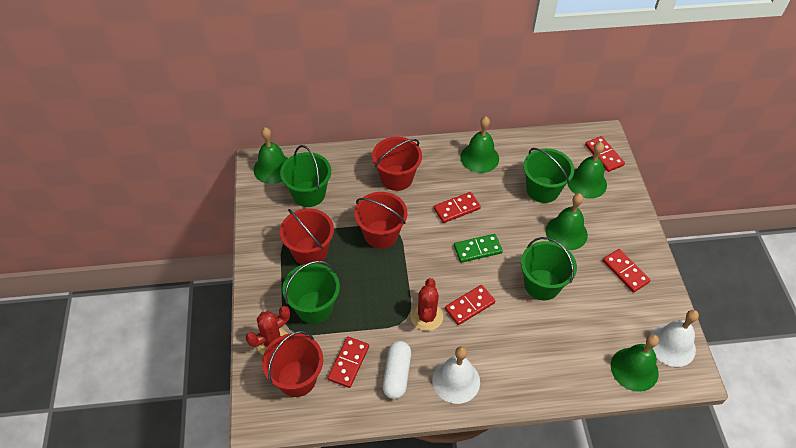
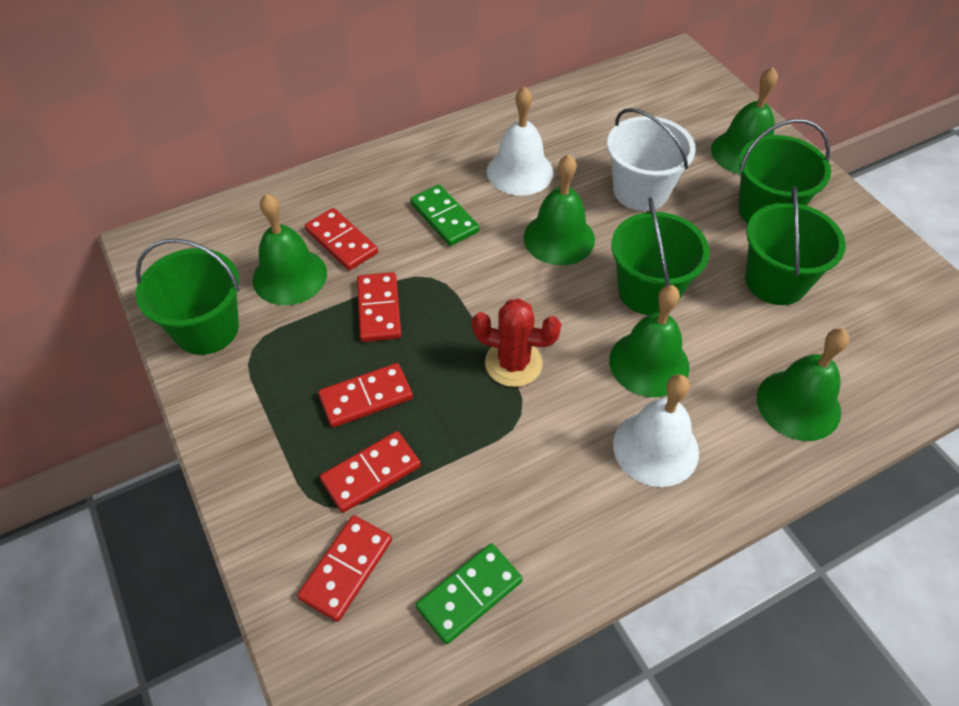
green domino: [454,234,503,263] = 1 -> [410,184,480,246] [416,543,523,644] = 2
red bucket: [262,331,323,397] [280,209,334,265] [354,192,407,249] [372,137,422,191] = 4 -> none = 0
red cactus: [246,306,290,355] [411,278,443,331] = 2 -> [472,299,561,387] = 1
white bucket: none = 0 -> [607,108,696,211] = 1
white capsule: [383,341,411,399] = 1 -> none = 0

